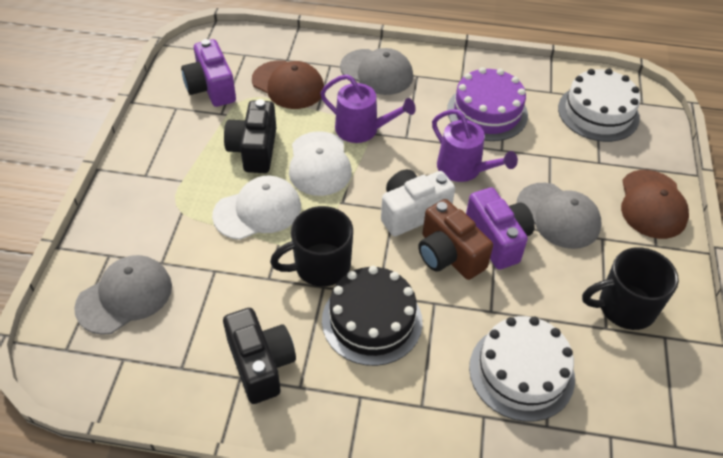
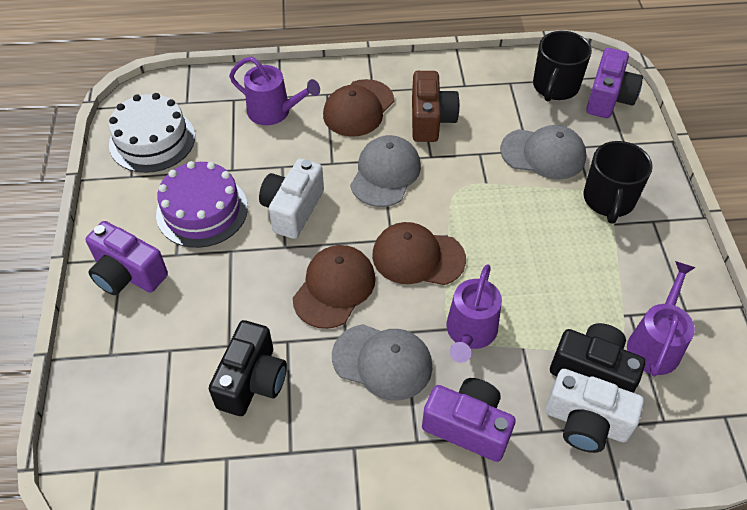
black cake: [322,266,422,366] = 1 -> none = 0
brown cap: [252,60,324,109] [621,170,689,239] = 2 -> [293,245,376,329] [323,79,394,137] [372,222,466,285] = 3
purple camera: [181,39,236,107] [466,187,535,269] = 2 -> [86,221,168,295] [422,378,516,462] [586,48,643,118] = 3
purple watering can: [320,74,416,143] [432,109,518,182] = 2 -> [229,57,320,125] [446,264,502,363] [627,261,696,377] = 3
white cake: [469,316,575,422] [558,69,641,142] = 2 -> [109,93,195,173] = 1
white camera: [381,169,455,236] = 1 -> [259,158,324,239] [546,369,644,453] = 2
white cap: [212,176,301,240] [289,131,352,196] = 2 -> none = 0

